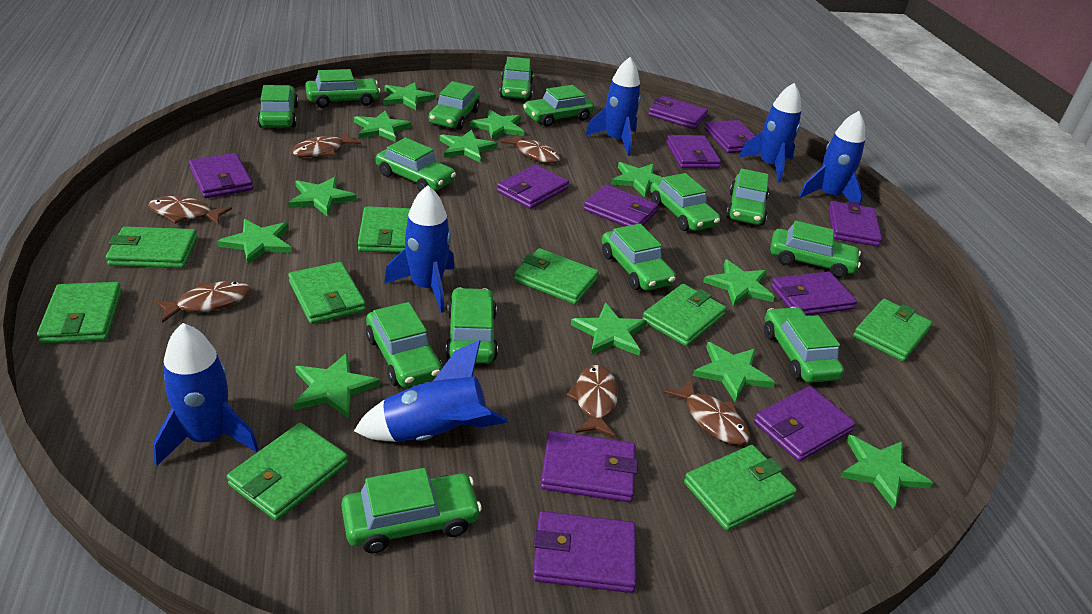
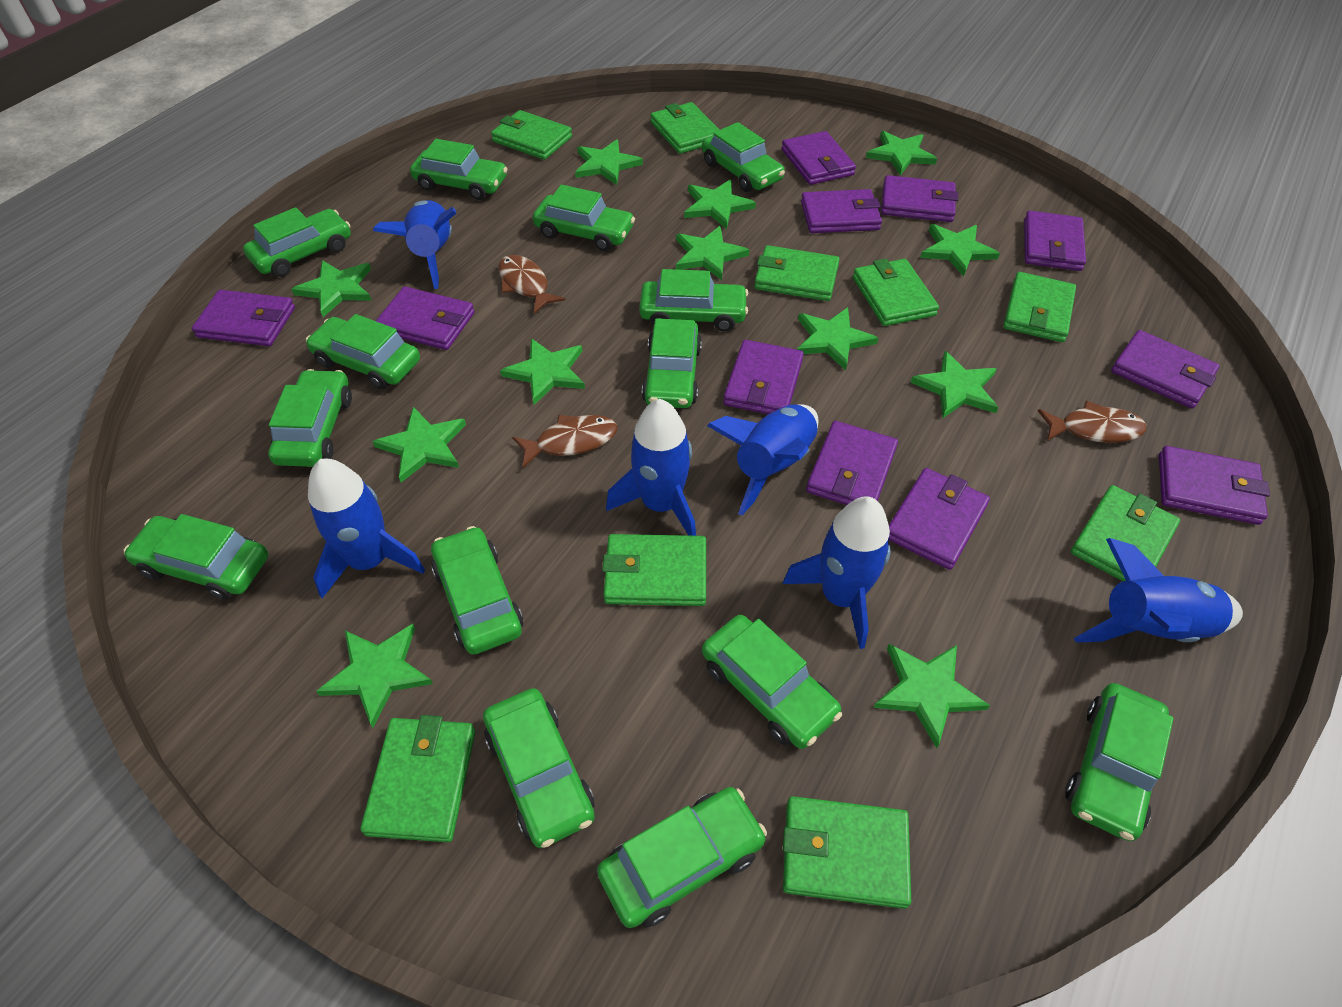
brown fish: [148,196,232,225] [154,281,251,323] [292,132,361,157] [500,133,560,163] [566,365,618,437] [664,378,750,445] = 6 -> [498,255,565,314] [512,415,617,468] [1038,401,1147,443] = 3

